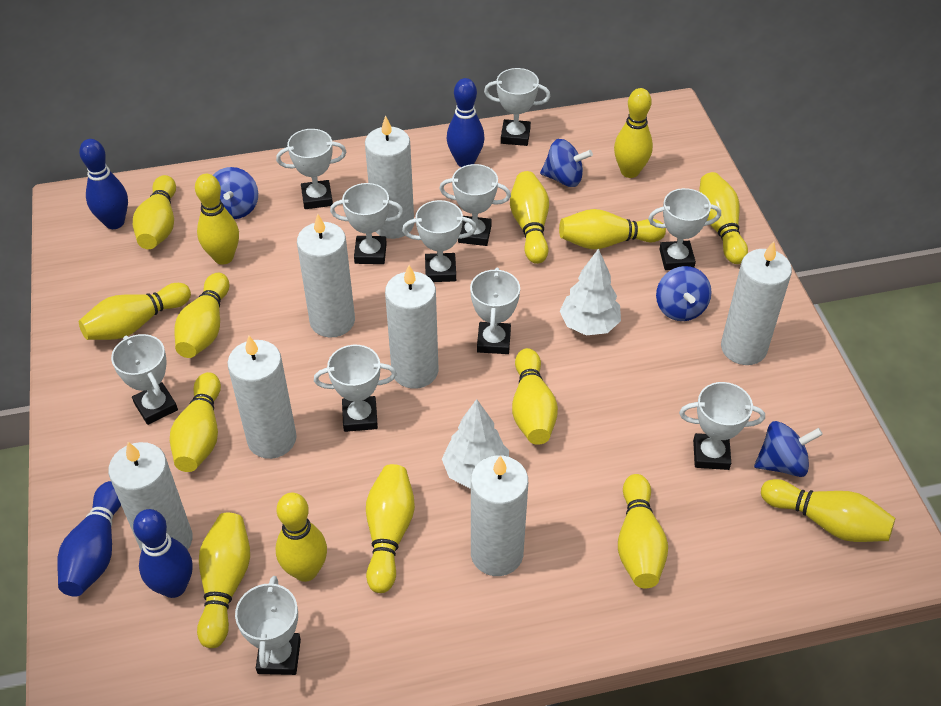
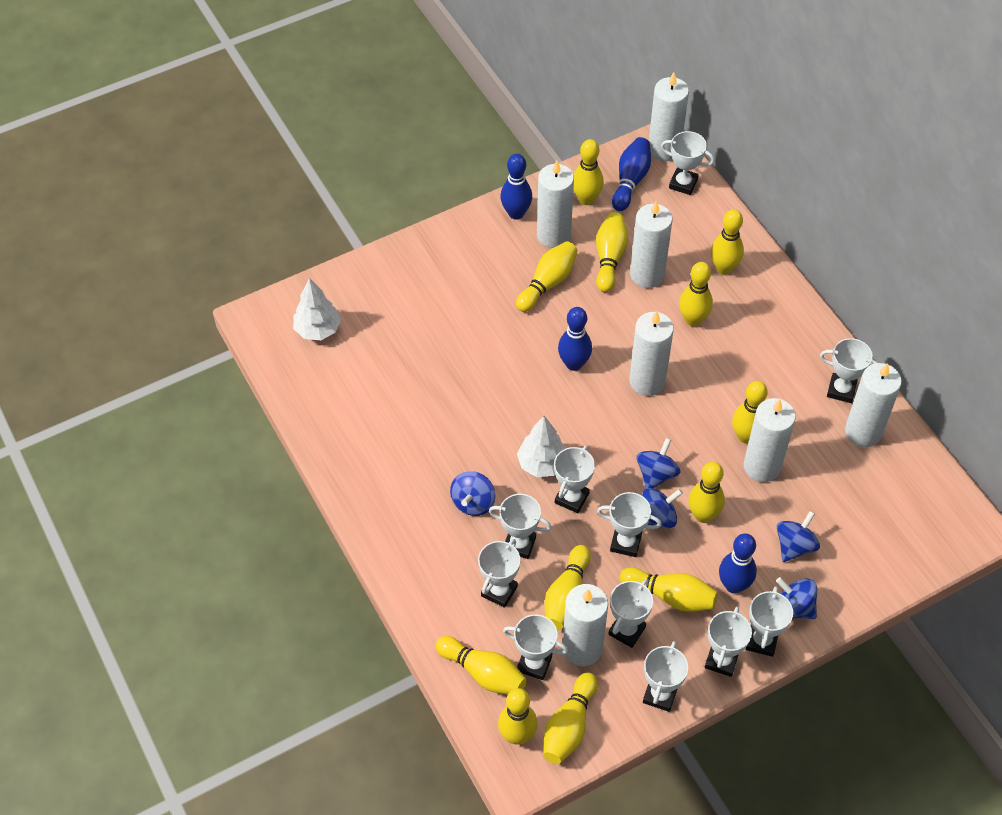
blue spinning top: [213,167,258,219] [540,139,593,187] [656,266,712,321] [754,421,823,477] = 4 -> [450,471,495,516] [636,438,680,488] [642,488,683,528] [776,577,817,619] [777,511,820,562] = 5
yellow bowling pin: [79,283,191,340] [133,175,176,249] [170,372,221,472] [174,273,229,358] [195,174,239,265] [197,513,250,648] [276,492,327,582] [366,464,415,593] [510,171,549,264] [512,348,558,445] [559,209,666,249] [614,88,653,178] [618,474,668,588] [699,172,748,264] [761,479,895,542] = 15 -> [436,636,527,694] [498,688,537,745] [516,241,578,312] [543,672,598,764] [545,545,591,630] [573,139,604,205] [596,212,628,292] [620,567,718,612] [679,262,713,326] [688,462,725,523] [711,209,744,275] [732,381,768,444] = 12

